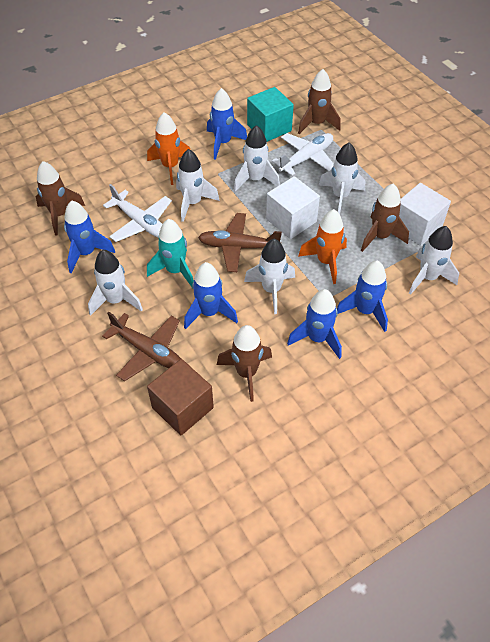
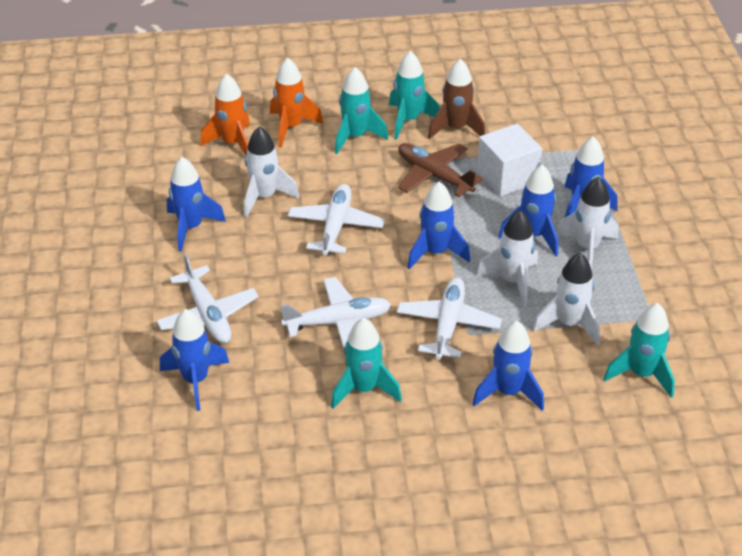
blue rocket: [64,200,115,274] [184,262,238,329] [207,88,247,160] [287,289,342,359] [337,260,388,332] = 5 -> [160,309,229,411] [167,157,226,252] [407,182,470,269] [472,321,544,411] [498,165,558,256] [564,137,617,217] = 6
brown cube: [147,359,214,435] = 1 -> none = 0
brown plane: [102,312,181,381] [198,213,282,272] = 2 -> [398,143,483,197] = 1
brown rocket: [36,161,85,235] [217,325,272,402] [298,69,341,134] [361,184,409,252] = 4 -> [428,59,485,139] = 1
turquoise cube: [247,87,294,142] = 1 -> none = 0
turquoise rocket: [147,219,194,287] = 1 -> [331,318,402,409] [335,67,388,154] [389,51,439,139] [603,303,675,398] = 4
white cube: [266,176,320,239] [399,183,451,246] = 2 -> [477,123,542,197] = 1
white plane: [103,184,172,242] [272,133,334,176] = 2 -> [156,254,259,343] [280,277,391,349] [288,184,385,256] [397,277,502,360] = 4
white rocket: [88,250,143,316] [176,149,220,222] [234,125,280,191] [244,239,295,314] [318,142,365,214] [409,226,459,295] = 6 -> [244,126,299,217] [477,210,538,307] [533,253,600,346] [556,177,618,268] = 4

